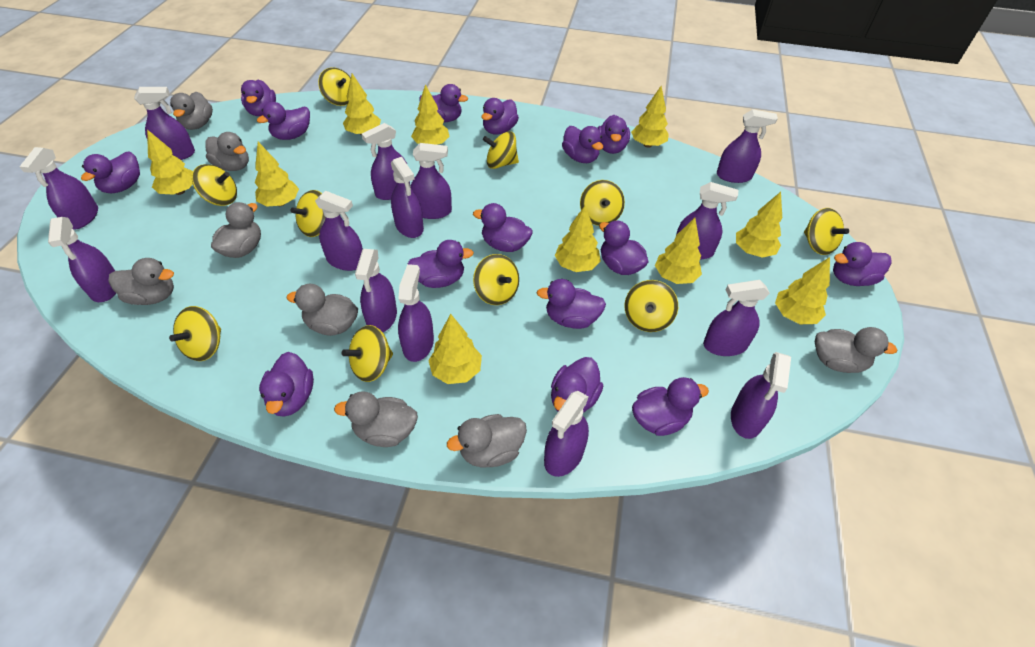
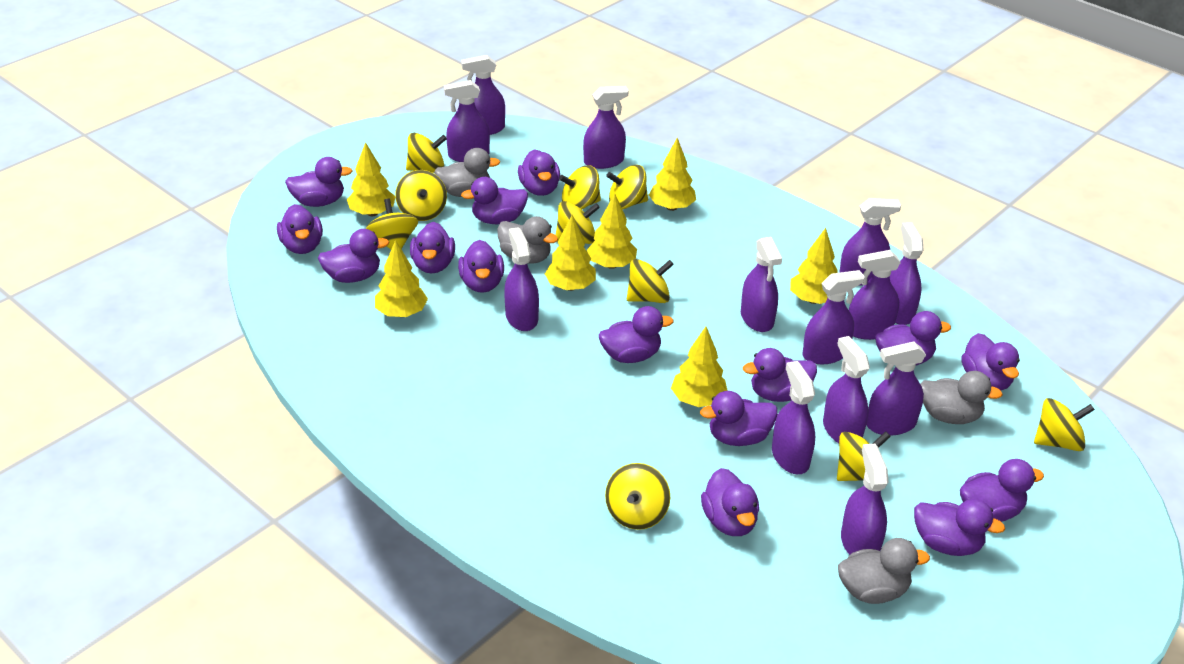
grey duck: [109,258,174,305] [170,92,213,130] [205,132,249,171] [211,202,261,258] [286,284,358,336] [334,391,418,447] [447,414,527,468] [815,327,897,373] = 8 -> [434,148,500,197] [497,216,558,263] [838,538,930,604] [920,371,1003,424] = 4
purple spray bottle: [19,147,98,230] [48,217,116,302] [134,87,195,160] [315,191,363,271] [355,249,397,332] [362,123,410,200] [391,157,424,238] [398,264,434,362] [410,143,452,219] [544,391,589,477] [676,182,738,259] [703,280,770,356] [717,109,778,183] [731,352,791,439] = 14 -> [444,80,490,162] [461,55,505,135] [504,227,539,331] [583,86,629,169] [741,237,782,332] [772,361,815,474] [803,270,865,364] [823,336,870,443] [839,198,901,286] [841,444,888,555] [849,250,901,340] [866,341,926,436] [890,222,924,325] = 13
yellow tree: [147,129,193,195] [255,142,299,207] [343,74,381,136] [411,84,450,145] [428,314,482,384] [555,206,601,272] [631,86,669,148] [655,218,702,284] [736,192,782,258] [775,257,830,324] = 10 -> [347,142,396,216] [375,240,428,317] [545,215,596,291] [587,194,637,269] [649,138,696,211] [671,327,728,407] [790,228,837,304] = 7

